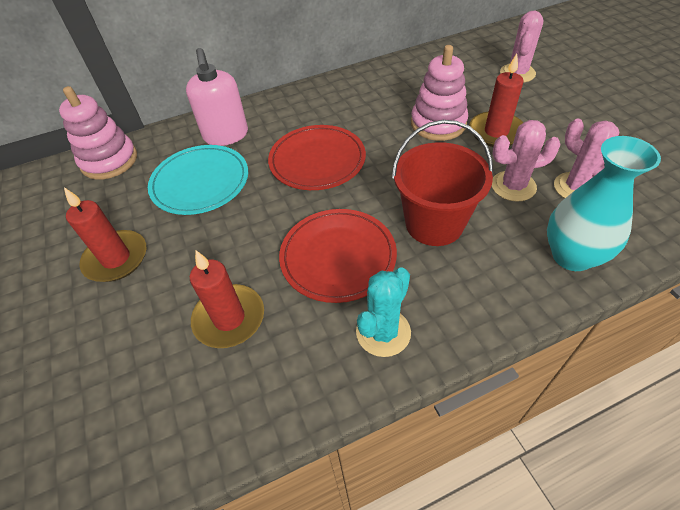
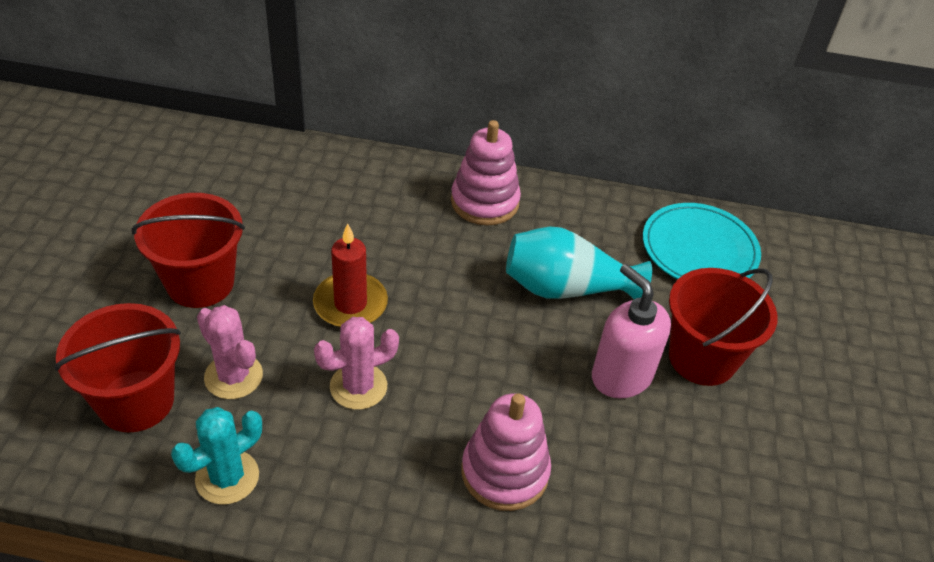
pink cactus: [492,120,561,202] [500,10,544,83] [554,119,619,198] = 3 -> [197,305,263,399] [314,317,399,410] = 2
red bucket: [392,120,493,246] = 1 -> [55,303,181,432] [131,193,245,308] [669,268,778,386] = 3
red candle: [64,187,147,282] [190,250,264,348] [470,54,524,147] = 3 -> [313,223,388,328] = 1
red plate: [268,125,366,190] [279,209,397,303] = 2 -> none = 0

